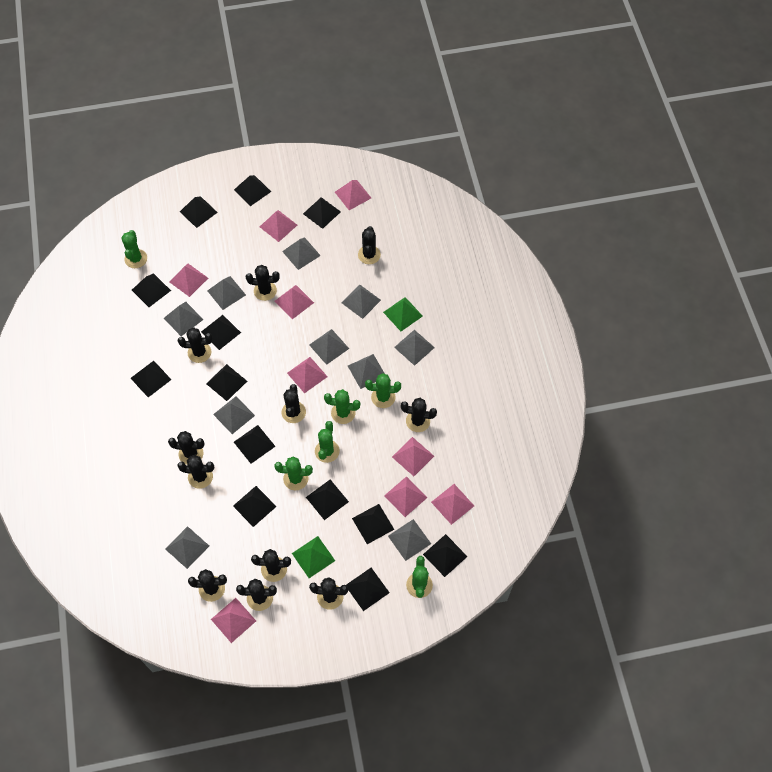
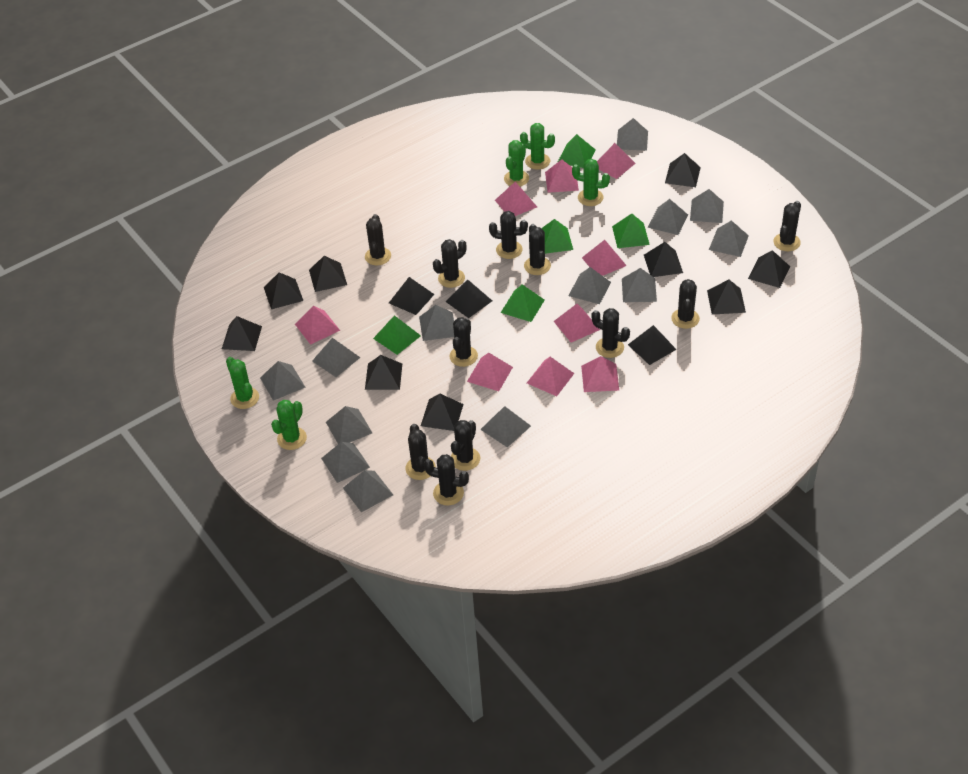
black pyramid: [131,361,171,397] [132,273,171,307] [180,196,218,228] [201,315,241,350] [206,364,247,401] [233,486,277,527] [234,175,271,206] [234,425,276,464] [303,197,341,229] [306,480,349,520] [346,568,390,611] [352,504,394,544] [423,534,468,577] = 13 -> [222,316,262,351] [264,272,303,309] [309,256,347,292] [365,355,402,390] [389,277,435,315] [421,394,464,431] [446,279,492,318] [628,325,677,365] [644,242,683,277] [665,153,701,187] [707,279,746,315] [748,250,790,288] = 12
green cactus: [121,230,147,268] [274,457,313,490] [315,421,340,463] [324,389,361,424] [365,373,401,408] [406,556,433,598] = 6 -> [226,357,259,409] [271,400,307,450] [504,140,529,186] [520,123,555,170] [572,159,610,206] = 5
green pyramid: [292,536,335,578] [383,297,423,331] = 2 -> [373,315,421,355] [501,285,545,322] [541,219,573,254] [558,134,595,168] [612,213,650,248] = 5
grey pyramid: [164,302,203,336] [165,526,209,569] [207,276,246,310] [213,396,255,434] [282,237,321,270] [309,329,349,365] [342,285,381,319] [348,354,385,389] [388,519,431,561] [394,330,435,366] = 10 -> [260,361,305,401] [312,338,360,377] [321,442,370,483] [326,406,372,444] [343,470,393,512] [419,305,454,341] [480,406,531,447] [568,267,611,304] [617,118,648,151] [622,268,657,302] [648,199,688,235] [690,189,724,223] [709,220,749,257] = 13

